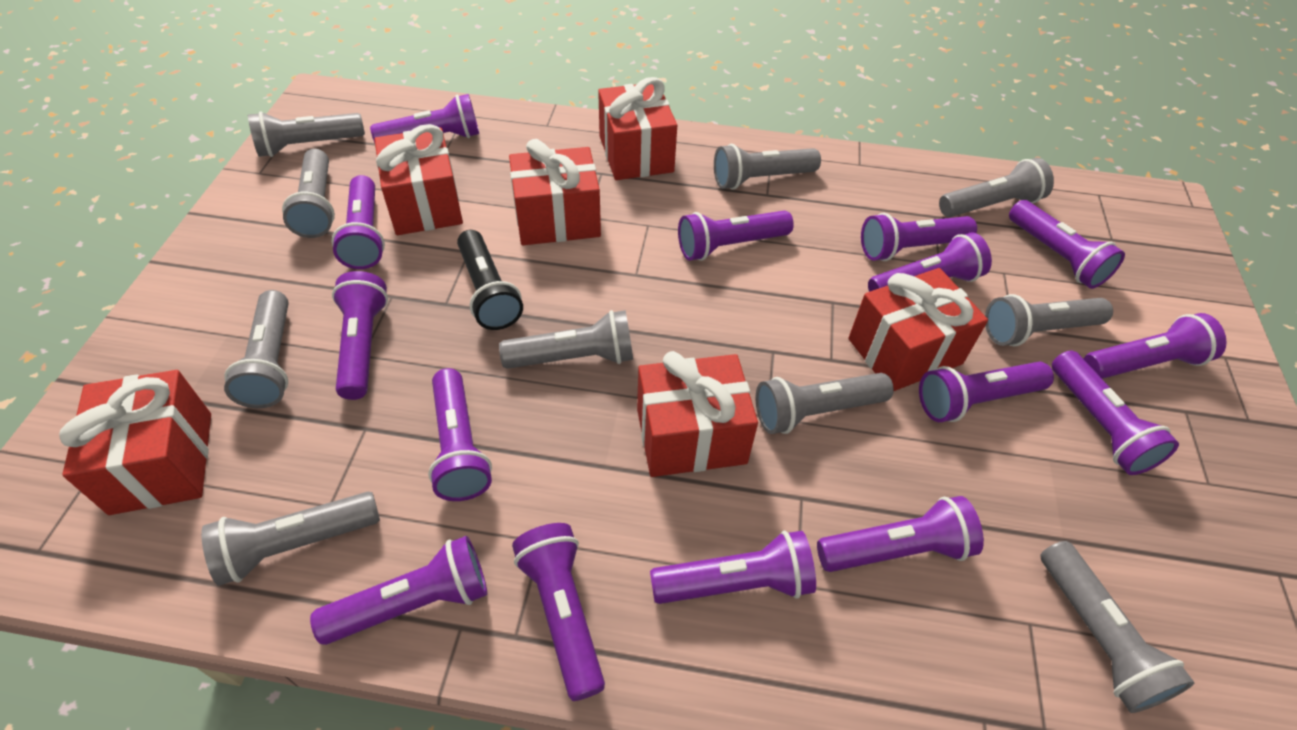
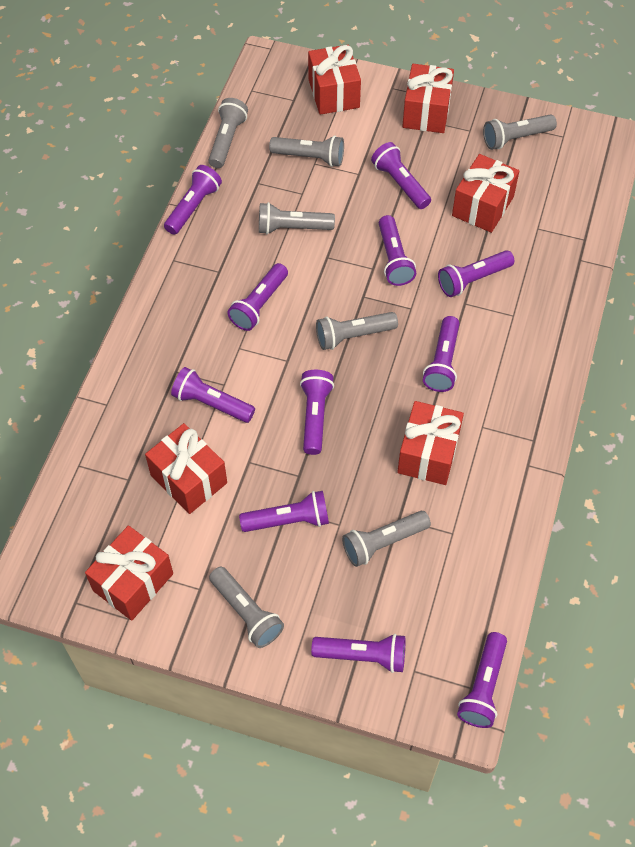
black flashlight: [457,230,523,330] = 1 -> none = 0
grey flashlight: [201,492,380,586] [224,290,289,408] [248,111,365,157] [282,149,335,238] [499,310,633,369] [714,144,821,190] [756,373,894,434] [939,158,1054,217] [985,294,1113,346] [1040,541,1194,713] = 10 -> [208,98,248,168] [209,567,284,648] [259,202,335,234] [269,136,344,167] [316,312,398,350] [342,511,431,567] [483,114,557,150] = 7
purple flashlight: [310,536,487,645] [332,175,385,269] [332,271,388,400] [370,94,479,143] [428,368,492,501] [512,523,605,701] [650,531,816,604] [678,210,794,261] [817,496,984,572] [861,213,977,261] [868,232,992,292] [919,362,1054,422] [1009,200,1125,289] [1052,350,1179,475] [1084,313,1227,379] = 15 -> [164,165,222,235] [171,367,255,423] [227,263,288,331] [239,491,329,532] [300,370,334,455] [311,634,405,673] [371,142,431,209] [379,215,416,286] [423,316,460,392] [438,250,514,297] [457,632,507,728] = 11

